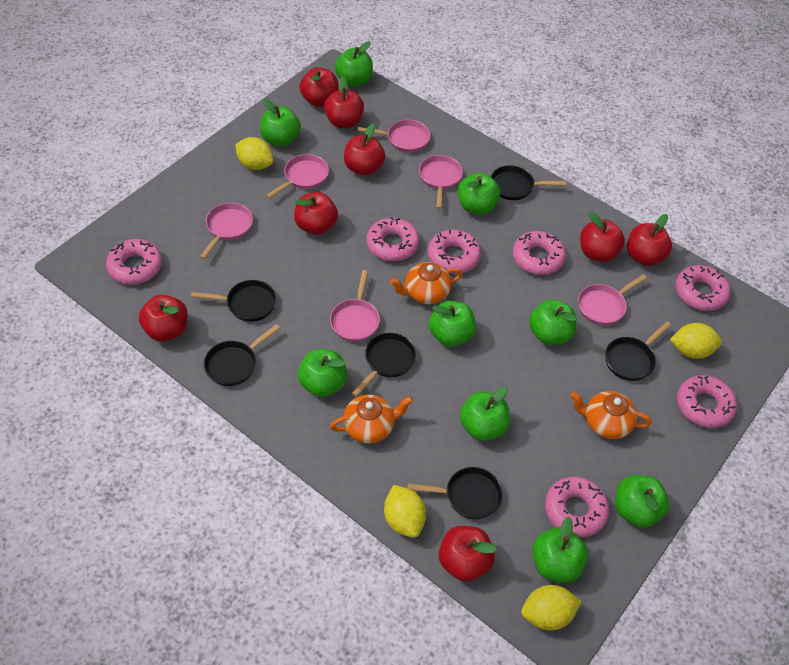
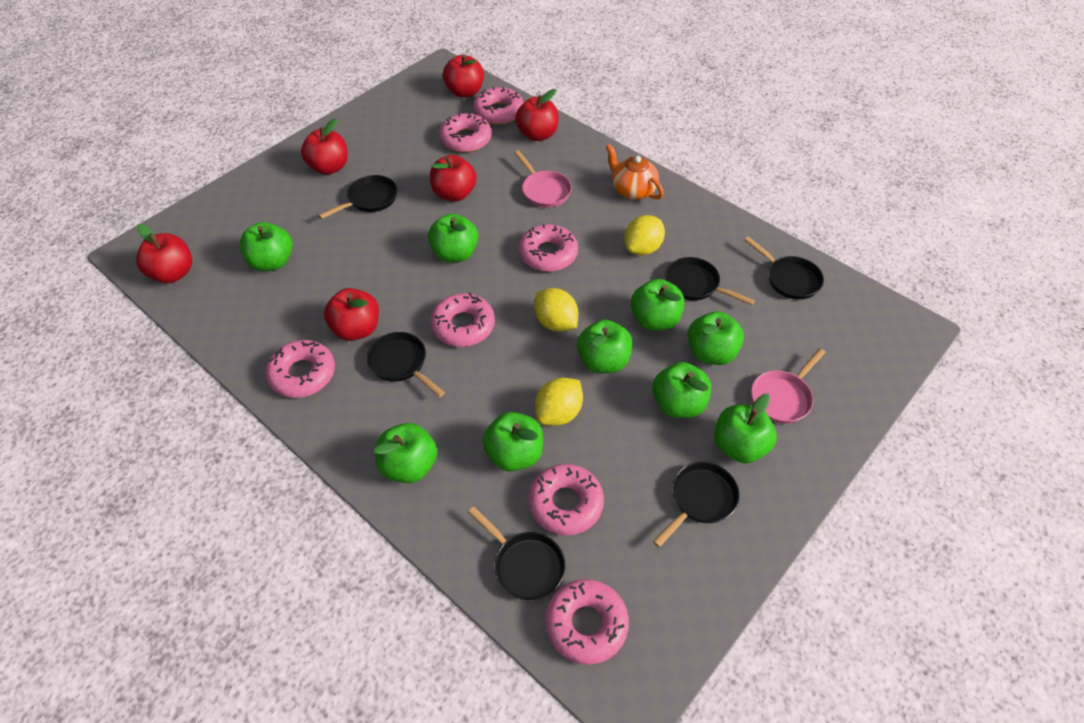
orange teapot: [330,395,413,444] [390,262,463,304] [570,391,652,439] = 3 -> [606,144,664,200] = 1
pink pan: [200,203,253,259] [266,154,329,198] [330,270,380,342] [358,120,430,152] [419,155,463,209] [578,274,647,325] = 6 -> [514,150,572,208] [751,348,826,424] = 2
red apple: [139,295,188,341] [294,192,338,235] [299,67,338,107] [324,77,364,128] [344,124,385,176] [439,526,497,582] [580,212,625,262] [627,214,672,266] = 8 -> [136,224,192,283] [301,118,348,175] [324,288,379,341] [430,155,477,202] [443,54,484,98] [515,89,559,141] = 6
yellow lemon: [235,137,273,170] [384,485,426,538] [521,585,582,630] [670,323,722,359] = 4 -> [534,288,578,332] [535,378,583,426] [624,215,665,255] = 3

